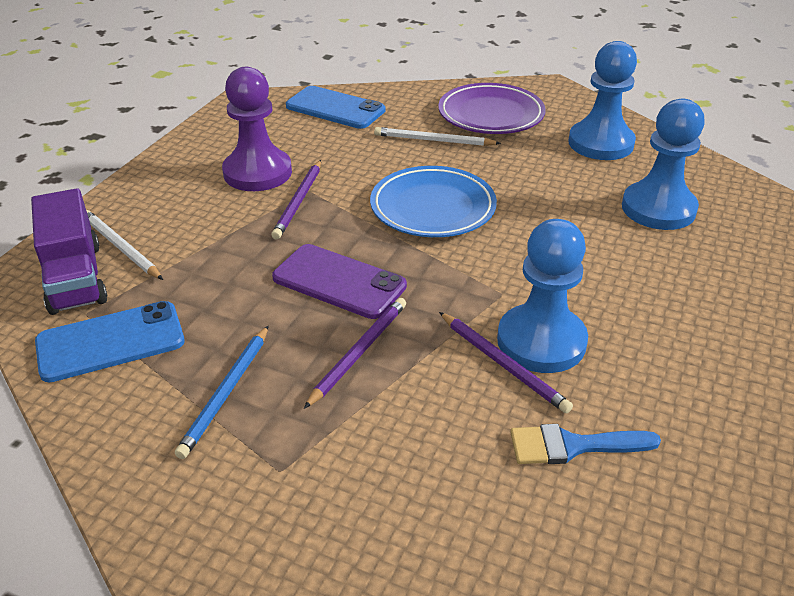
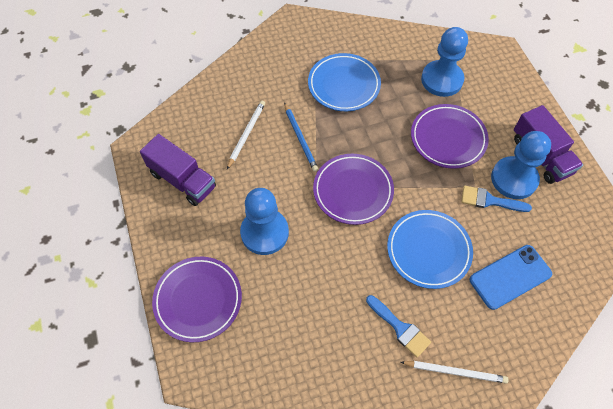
blue brush: [510,424,661,464] = 1 -> [366,295,431,357] [461,186,532,212] = 2
blue phone: [35,301,185,382] [286,86,385,129] = 2 -> [470,245,552,310] = 1
blue plate: [370,166,497,237] = 1 -> [308,53,381,111] [387,210,473,289] = 2
purple pawn: [222,67,292,191] = 1 -> none = 0
purple pencil: [271,160,321,239] [304,298,406,409] [439,312,573,413] = 3 -> none = 0
purple phone: [272,244,407,319] = 1 -> none = 0
purple plate: [438,83,546,134] = 1 -> [152,257,242,342] [313,154,394,225] [411,104,489,169] = 3
purple truck: [31,188,107,315] = 1 -> [140,134,216,206] [514,105,583,184] = 2

